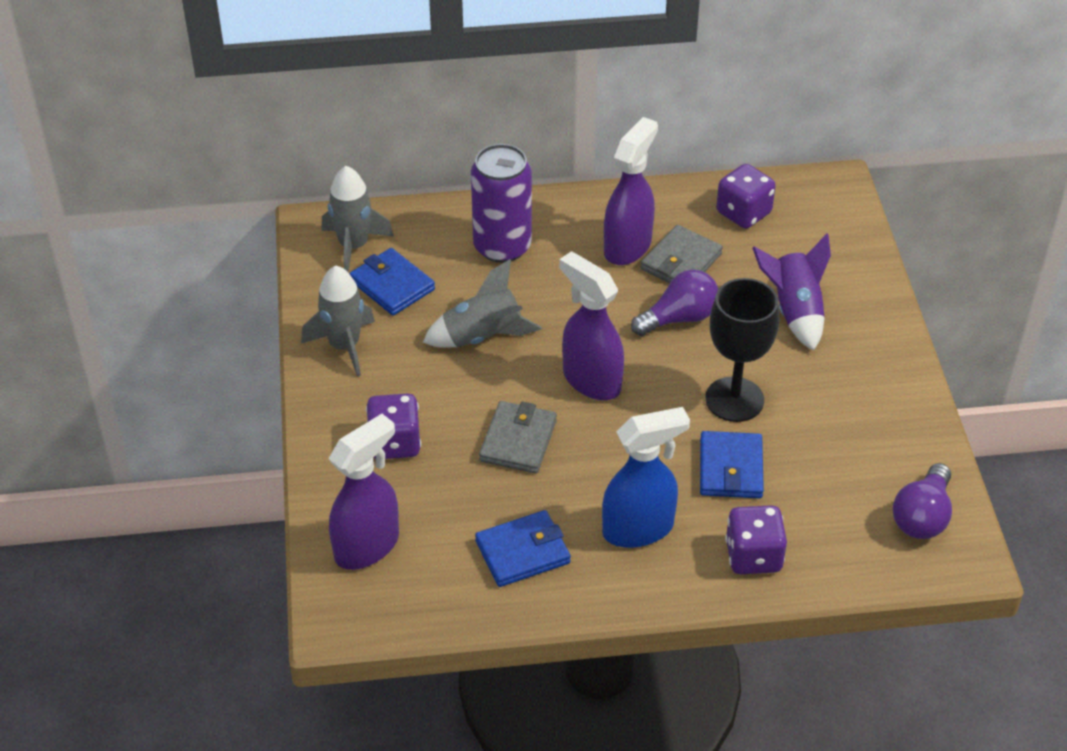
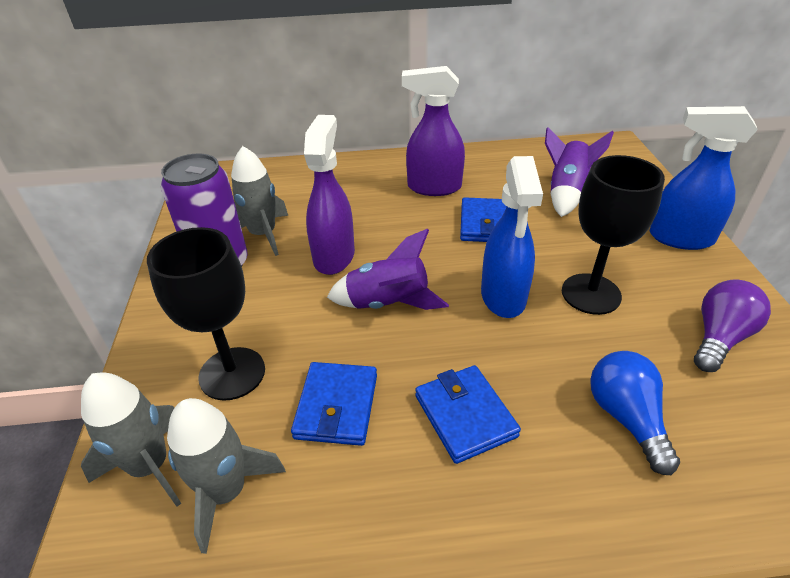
black goblet: [705,278,779,422] = 1 -> [147,227,265,401] [562,155,665,315] = 2
blue light bulb: none = 0 -> [590,351,680,475] = 1
blue spray bottle: [602,407,690,548] = 1 -> [481,156,543,318] [650,106,758,250] = 2
grey wallet: [479,401,557,473] [641,225,723,283] = 2 -> none = 0
purple dice: [366,394,421,459] [716,164,776,229] [725,505,787,574] = 3 -> none = 0
purple light bulb: [631,270,718,336] [893,463,952,539] = 2 -> [694,279,771,372] = 1
purple rocket: [753,234,831,351] = 1 -> [327,228,449,310] [545,127,614,217] = 2
purple spray bottle: [328,414,399,570] [559,251,624,400] [604,117,658,265] = 3 -> [304,115,355,275] [402,66,465,196] = 2

